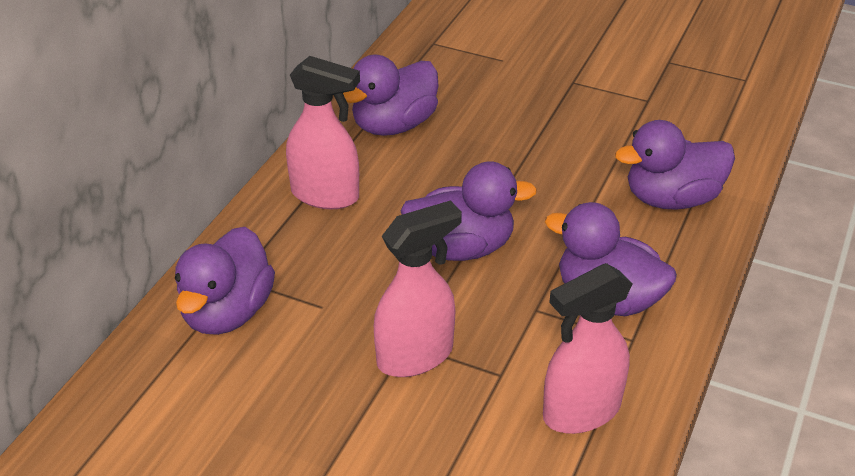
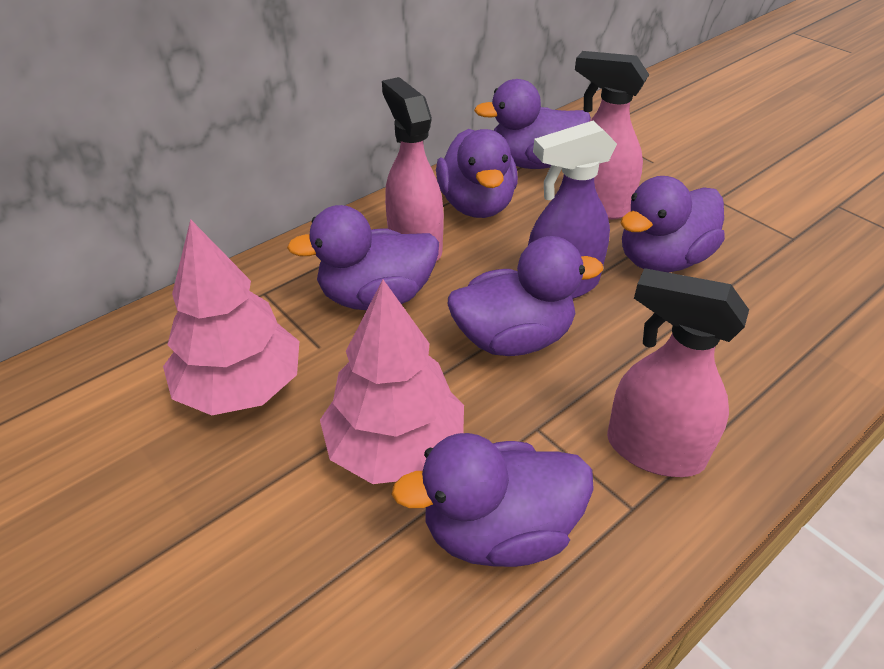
pink tree: none = 0 -> [163,219,299,415] [320,279,464,484] = 2
purple duck: [175,227,275,335] [343,55,438,136] [401,161,537,261] [545,202,677,316] [615,120,735,210] = 5 -> [287,205,439,310] [391,433,594,567] [436,129,518,218] [448,236,603,356] [474,79,591,169] [620,176,725,272] = 6
purple spray bottle: none = 0 -> [528,121,617,299] = 1

